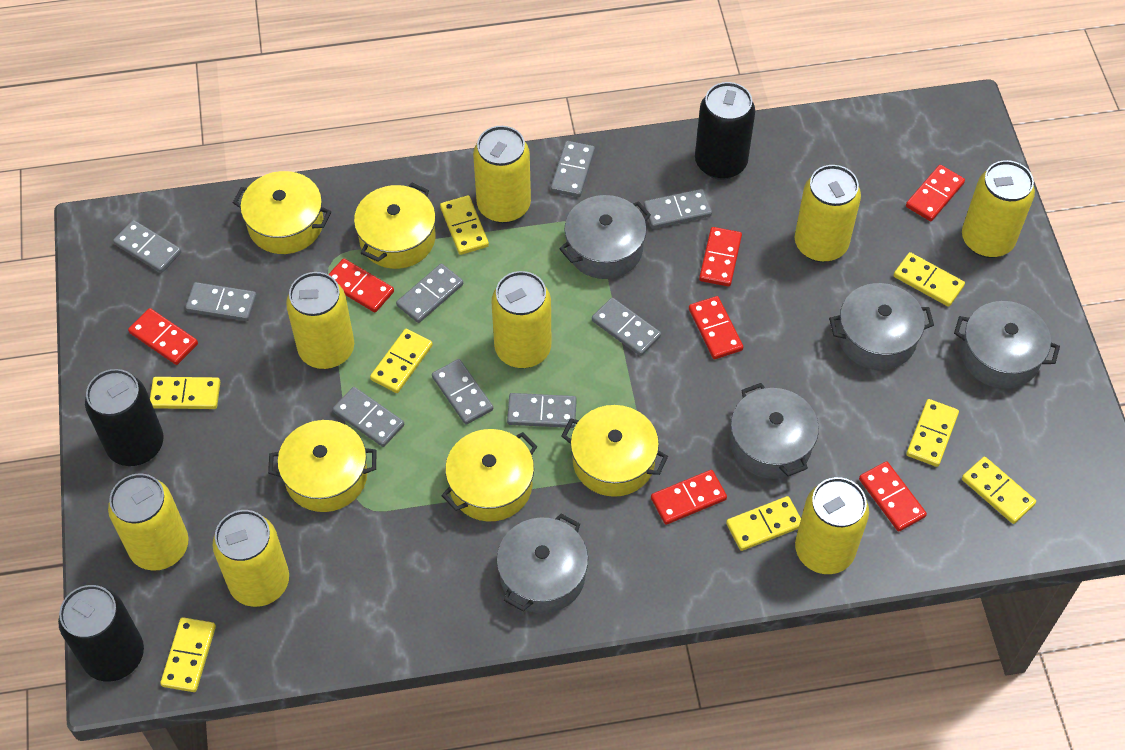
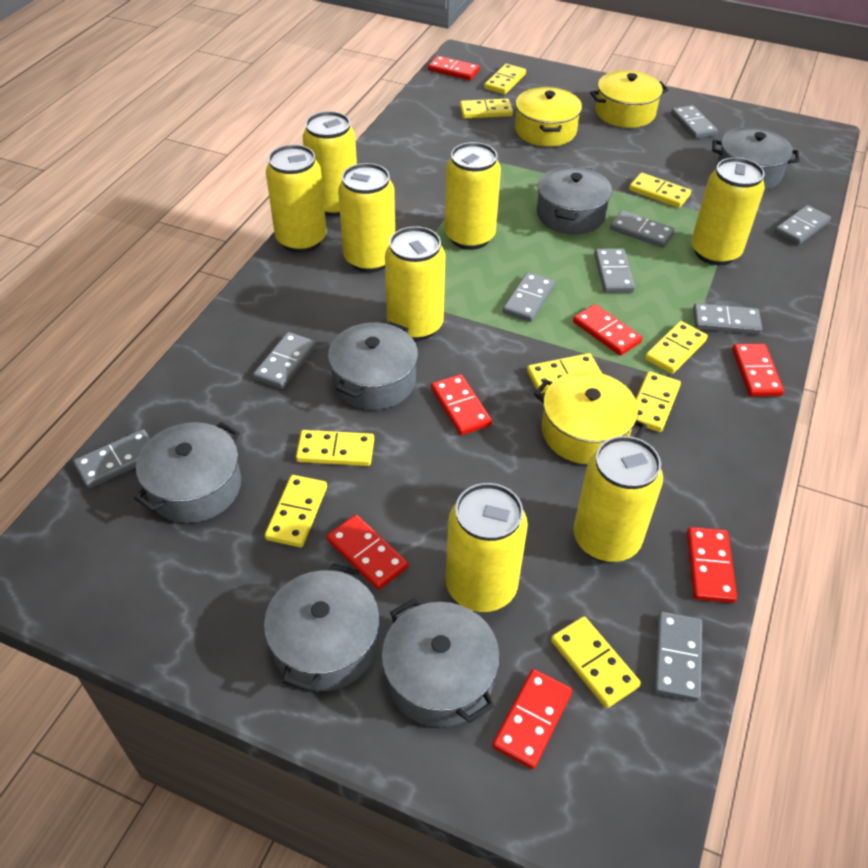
black can: [58,585,144,681] [85,369,164,466] [695,82,755,180] = 3 -> none = 0
grey pot: [496,514,588,613] [559,195,651,279] [730,383,819,479] [829,283,934,370] [954,301,1060,389] = 5 -> [134,422,241,523] [264,564,380,691] [328,321,418,410] [381,599,500,727] [537,166,612,234] [712,127,799,190] = 6
yellow domino: [150,377,220,409] [160,617,216,692] [370,329,433,393] [440,196,489,255] [726,496,801,551] [894,252,965,307] [906,399,959,467] [962,457,1036,524] = 8 -> [265,475,327,547] [296,430,374,466] [460,99,513,118] [484,64,526,94] [527,353,602,393] [551,616,641,708] [629,173,691,208] [636,371,681,432] [645,321,708,374] = 9
yellow pot: [233,171,331,254] [268,420,376,512] [354,183,436,269] [441,429,538,521] [562,405,668,497] = 5 -> [515,87,582,147] [534,371,647,464] [590,70,668,128] = 3

